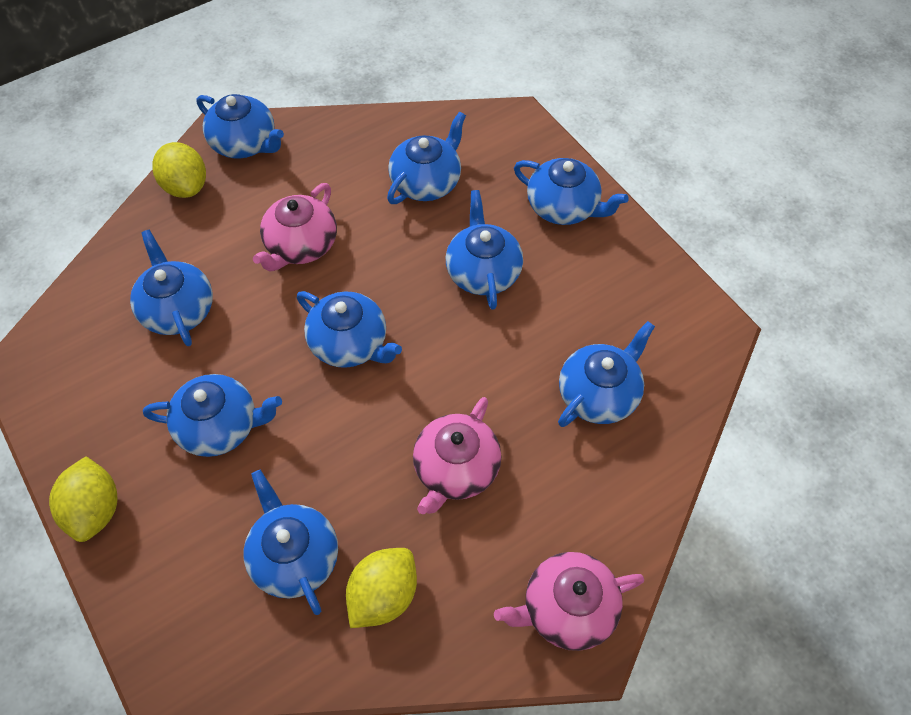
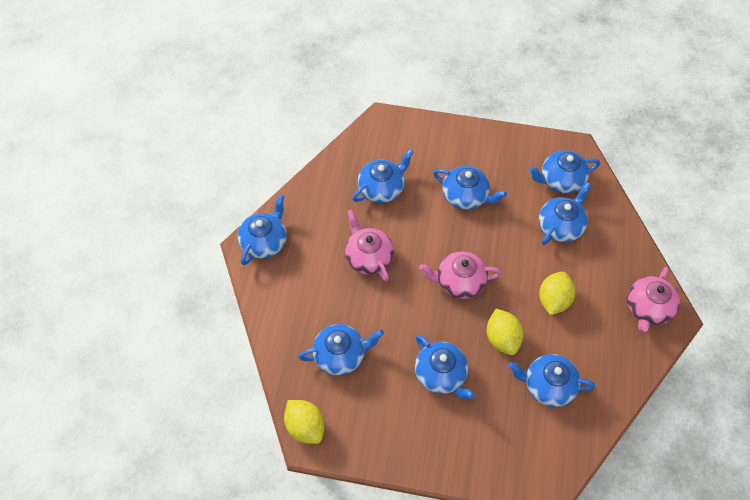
blue teapot: [130,230,213,346] [143,374,282,457] [197,94,284,159] [243,470,338,615] [297,291,402,368] [387,111,466,204] [446,190,523,310] [514,158,629,225] [558,321,655,427] = 9 -> [238,194,287,265] [299,324,384,375] [352,149,414,203] [415,335,475,399] [433,166,507,210] [508,354,595,407] [528,150,600,193] [539,182,591,245] = 8

